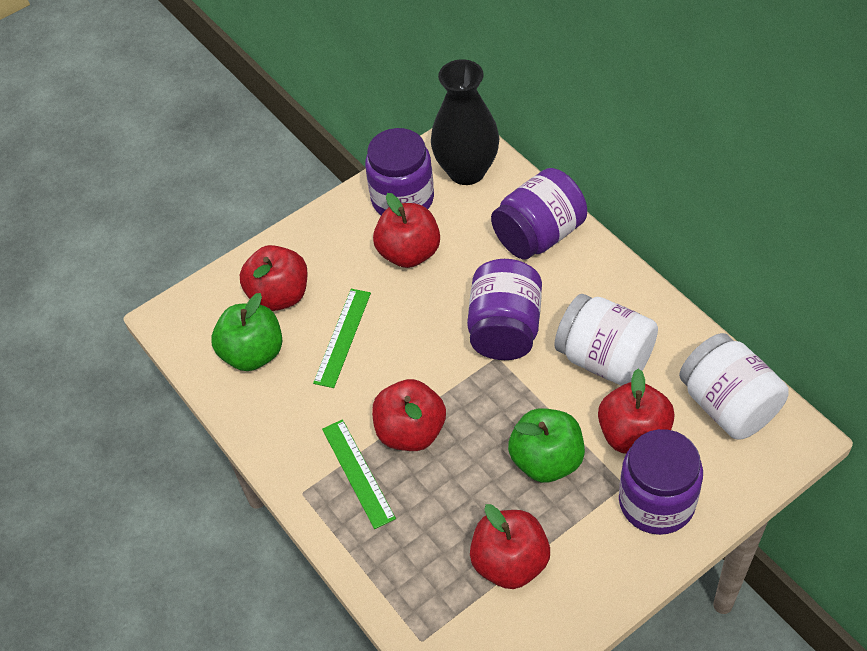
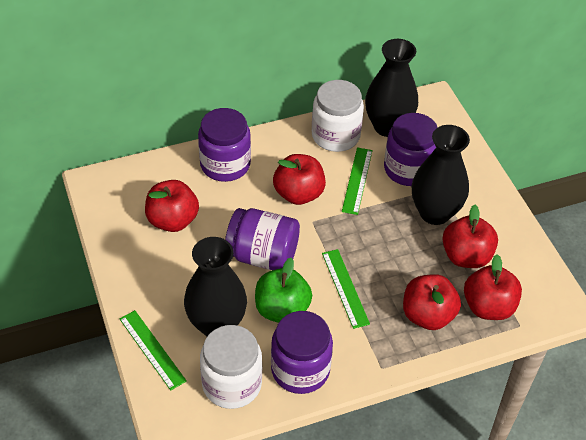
black vase: [431,59,500,185] = 1 -> [184,237,247,336] [365,39,418,137] [412,125,470,225] = 3
green apple: [211,293,282,371] [508,408,585,483] = 2 -> [255,258,312,323] = 1
green ruler: [313,289,371,388] [322,419,396,529] = 2 -> [120,310,187,391] [322,249,370,329] [342,147,373,215] = 3

